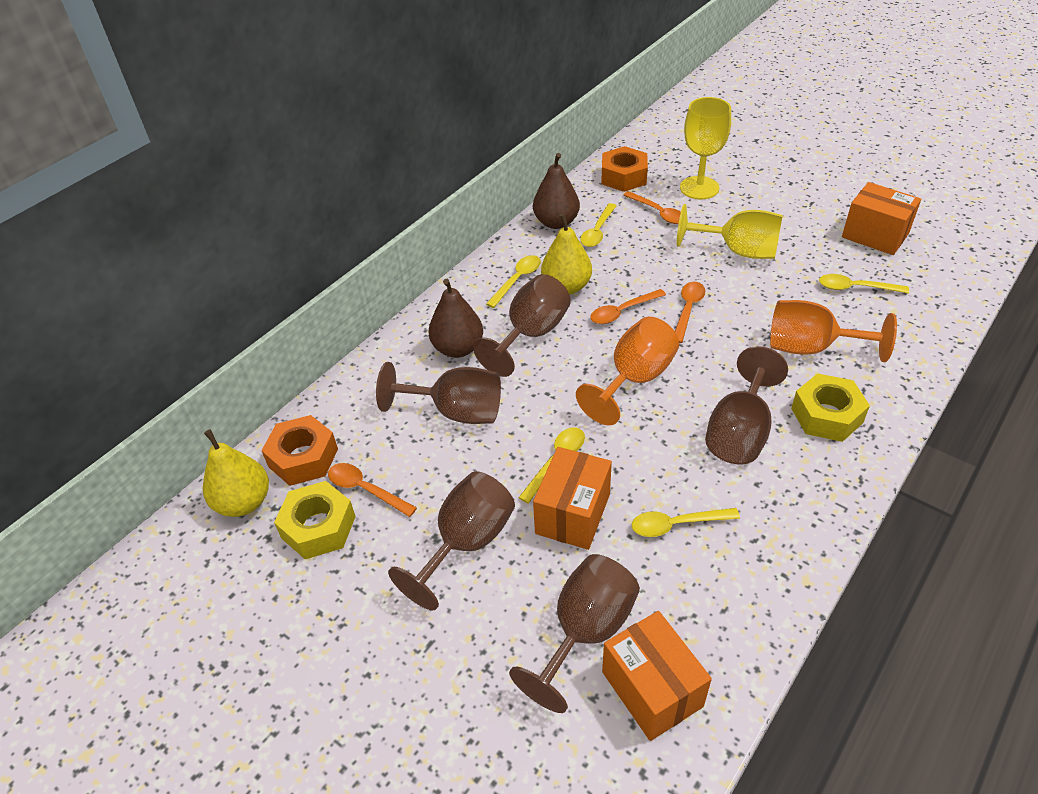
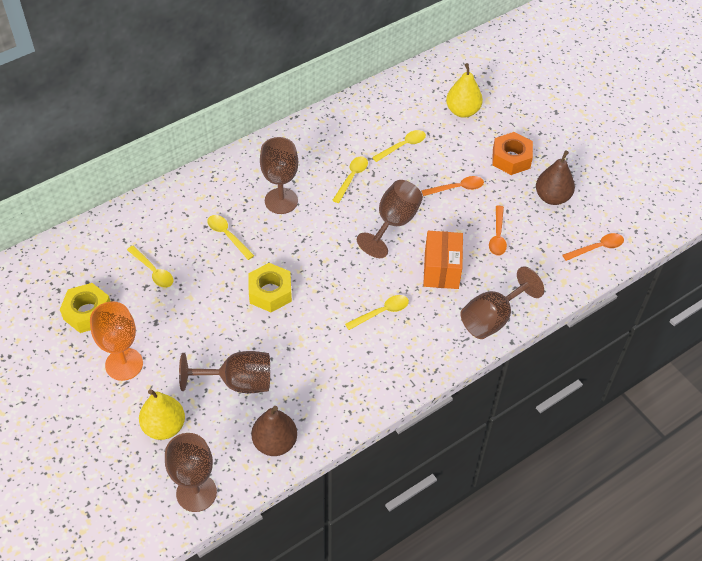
orange box: [533,447,612,550] [602,611,712,741] [842,182,921,255] = 3 -> [423,231,463,289] = 1
orange goblet: [576,317,679,425] [770,300,897,362] = 2 -> [90,301,143,381] = 1
orange nut: [261,415,338,486] [601,146,648,192] = 2 -> [492,132,533,175] = 1
orange spoon: [328,463,417,517] [590,289,666,324] [623,191,681,224] [675,282,705,343] = 4 -> [421,176,484,196] [489,205,507,256] [563,233,624,261] = 3
yellow goblet: [677,204,783,259] [680,97,731,199] = 2 -> none = 0

